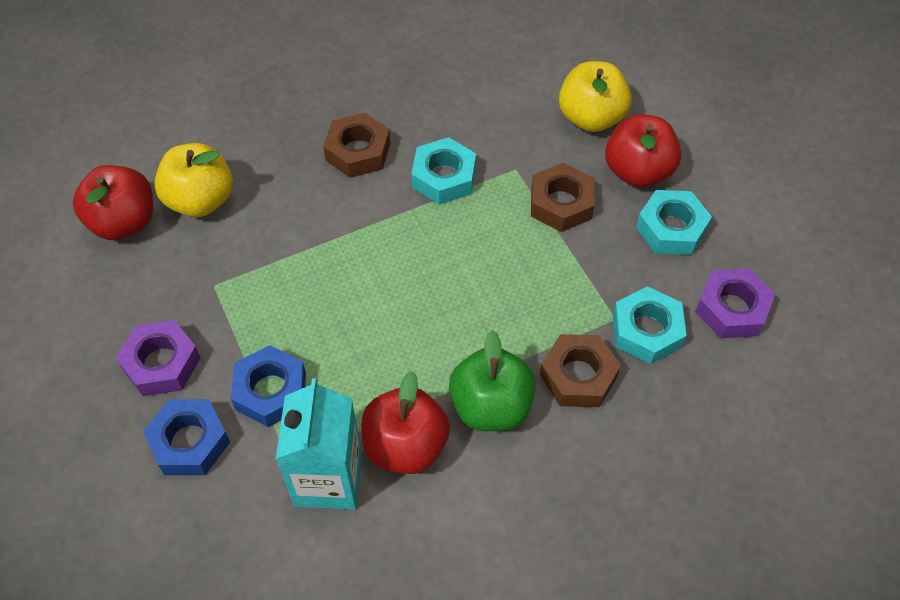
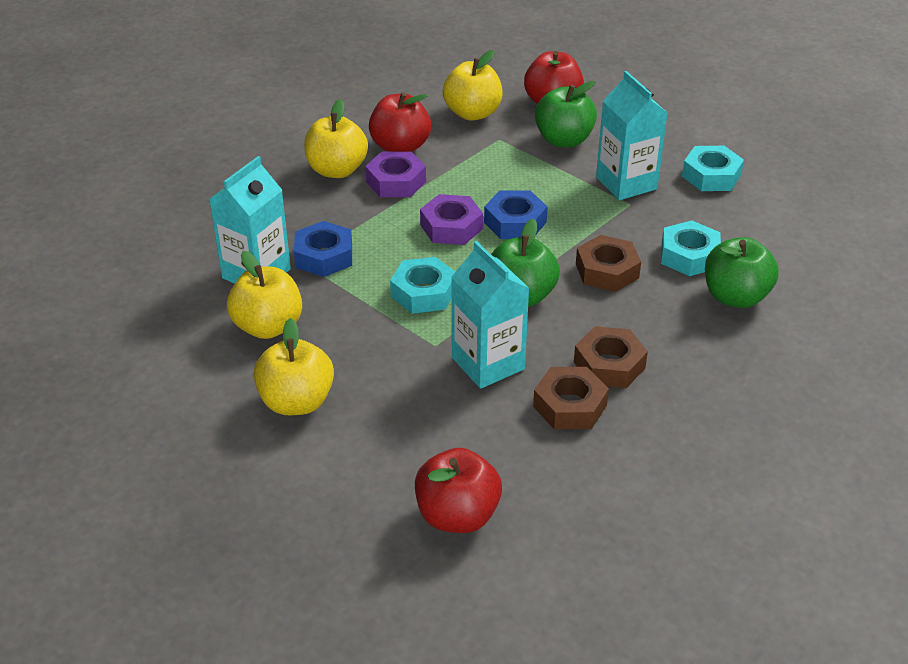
green apple: [449,330,536,431] = 1 -> [491,219,560,307] [535,81,597,147] [705,237,779,308] = 3
turquoise carton: [276,378,362,509] = 1 -> [209,156,291,284] [451,241,530,389] [596,71,668,200] = 3
yellow apple: [154,143,233,217] [559,61,632,132] = 2 -> [227,251,302,339] [253,318,334,415] [304,99,368,178] [443,50,503,121] = 4

